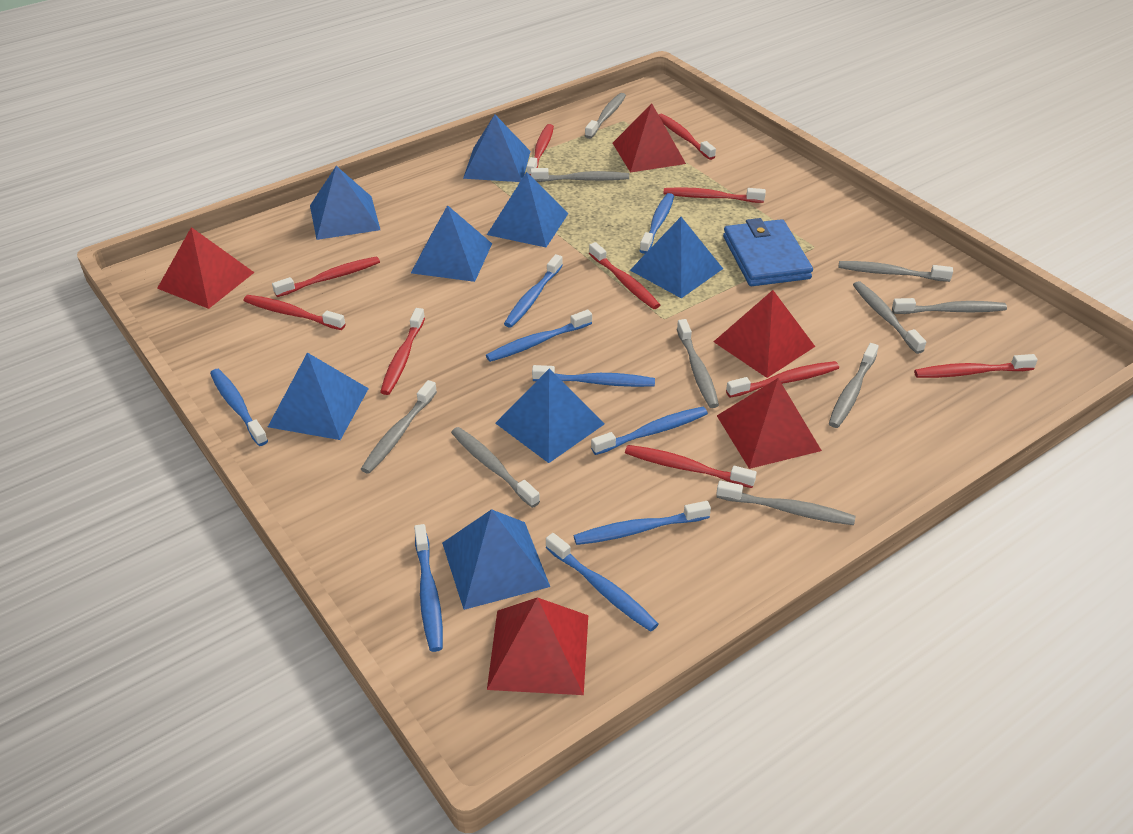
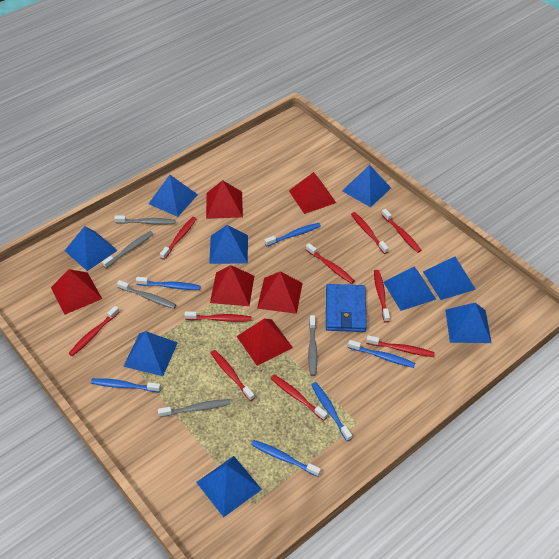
blue pyramid: [268,353,369,440] [310,166,380,240] [411,205,492,282] [442,509,550,610] [463,115,531,182] [487,172,568,247] [495,369,604,463] [630,217,723,298] = 8 -> [65,226,118,271] [123,331,178,376] [149,175,198,217] [196,456,262,517] [209,225,248,264] [342,165,391,207] [383,267,436,311] [423,257,476,300] [445,303,491,343] = 9
blue toothbrush: [210,369,268,446] [414,524,443,652] [486,310,592,362] [504,254,563,328] [532,365,655,387] [545,533,659,632] [574,501,711,545] [591,407,708,455] [640,193,674,254] = 9 -> [91,378,161,392] [136,277,201,290] [251,440,321,477] [264,223,321,247] [311,382,352,441] [348,340,415,368] = 6
grey toothbrush: [361,380,437,474] [451,427,540,508] [531,168,629,182] [585,93,626,139] [677,319,719,408] [716,481,855,525] [829,343,879,428] [839,261,953,282] [853,281,926,354] [892,298,1007,314] = 10 -> [102,231,153,268] [114,215,176,225] [117,280,176,309] [158,399,231,417] [308,315,317,376] = 5
red pyramid: [157,227,255,309] [487,597,588,695] [613,103,686,173] [713,290,815,378] [717,378,822,469] = 5 -> [51,269,102,315] [206,180,243,219] [210,265,254,306] [236,319,293,366] [257,272,303,314] [289,172,336,214] = 6

